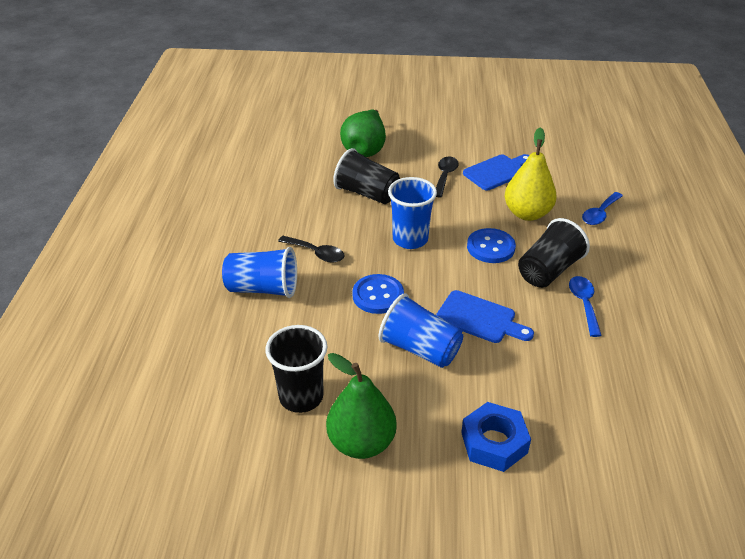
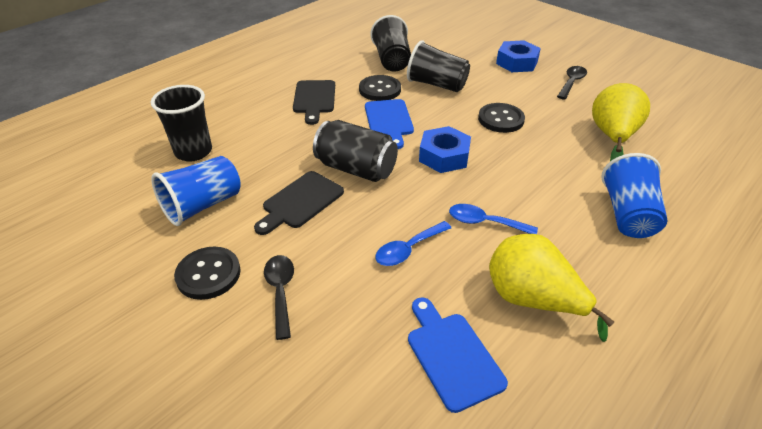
black button: none = 0 -> [174,247,241,300] [359,75,401,101] [478,103,525,133] = 3
black can: none = 0 -> [313,120,398,182] = 1
black cutting board: none = 0 -> [254,171,344,235] [293,80,335,125] = 2
blue button: [352,274,404,314] [467,228,516,263] = 2 -> none = 0
blue cup: [222,247,297,298] [379,293,463,368] [388,177,437,249] = 3 -> [151,156,241,226] [601,153,668,238] = 2
blue nut: [461,402,531,472] = 1 -> [419,126,471,173] [496,40,541,72] = 2
green pear: [326,353,397,459] [340,109,386,157] = 2 -> none = 0
yellow pear: [505,127,556,221] = 1 -> [489,234,614,342] [592,83,650,161] = 2

